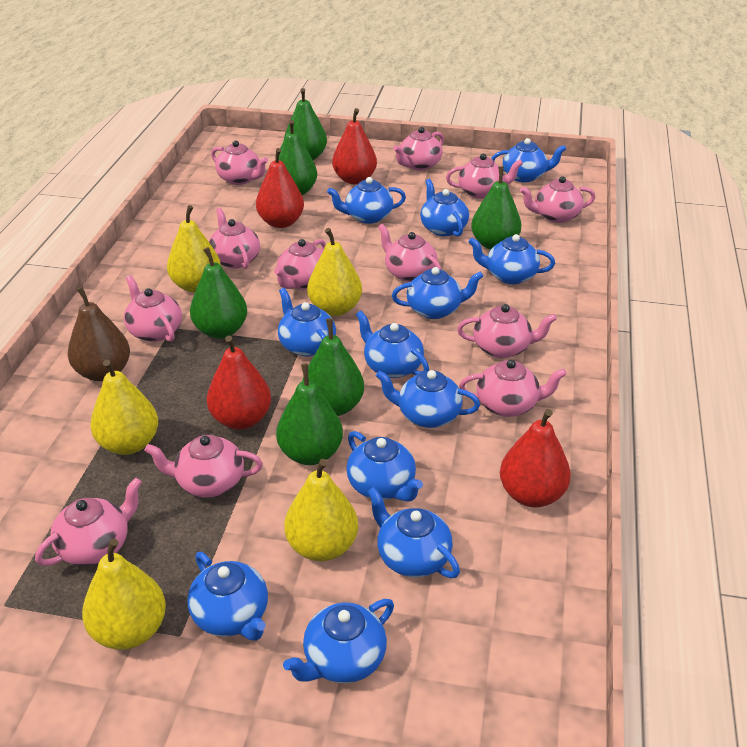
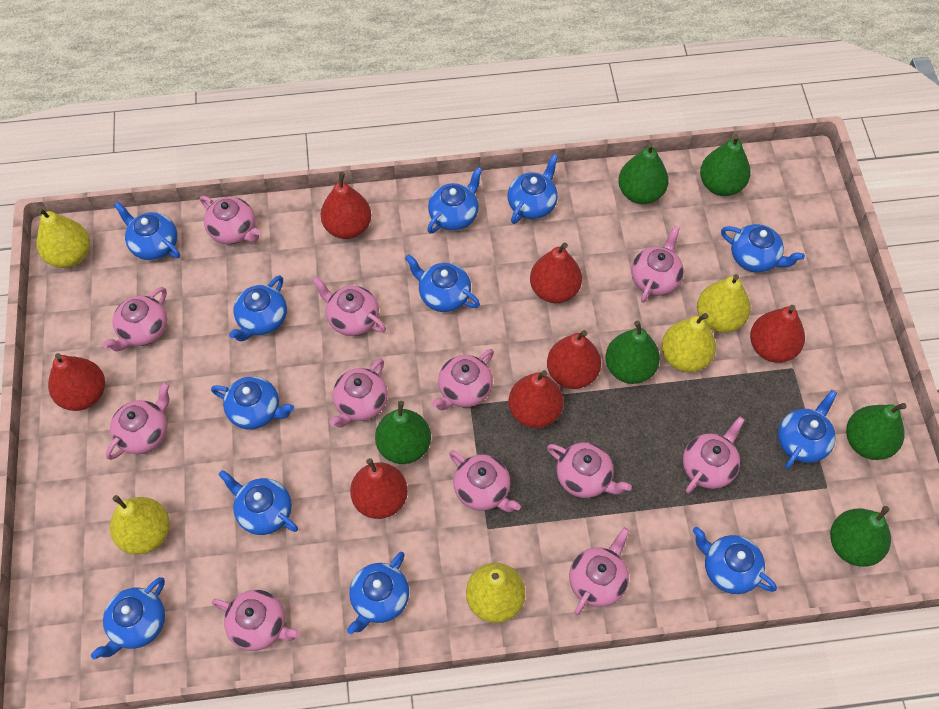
brown pear: [68,287,130,381] = 1 -> none = 0
red pear: [207,336,271,430] [256,148,304,228] [332,108,377,184] [500,409,571,507] = 4 -> [48,353,105,411] [321,172,371,239] [350,458,408,519] [508,370,564,428] [530,243,582,303] [547,330,601,389] [750,305,805,363] = 7

